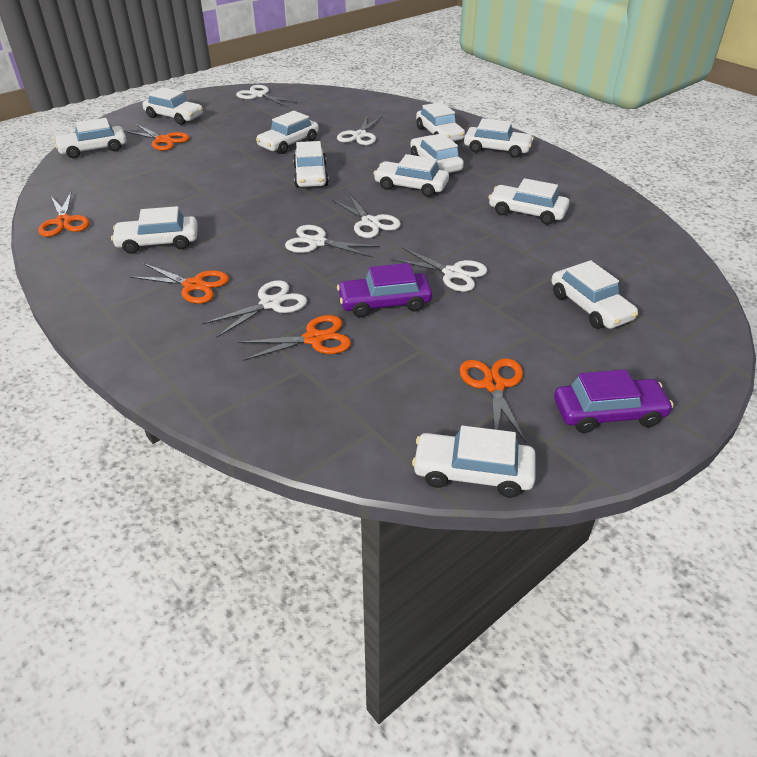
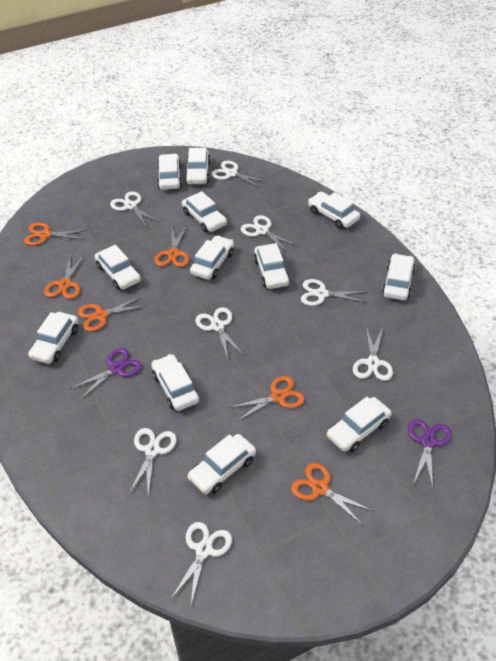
orange scissors: [38,191,90,237] [124,124,190,151] [130,264,229,304] [238,315,351,361] [459,358,526,443] = 5 -> [24,222,88,246] [44,254,85,299] [78,296,146,332] [154,226,189,267] [228,376,305,422] [291,463,373,525] = 6
purple car: [337,263,432,318] [554,370,674,433] = 2 -> none = 0
purple scissors: none = 0 -> [70,348,142,400] [408,419,452,488] = 2
white scissors: [203,280,307,337] [236,85,297,106] [285,225,379,257] [331,194,401,238] [337,116,383,145] [391,247,487,292] = 6 -> [110,191,160,227] [129,428,177,496] [170,522,232,605] [195,307,243,359] [211,161,268,189] [240,215,297,253] [301,279,368,306] [353,327,393,381] = 8

